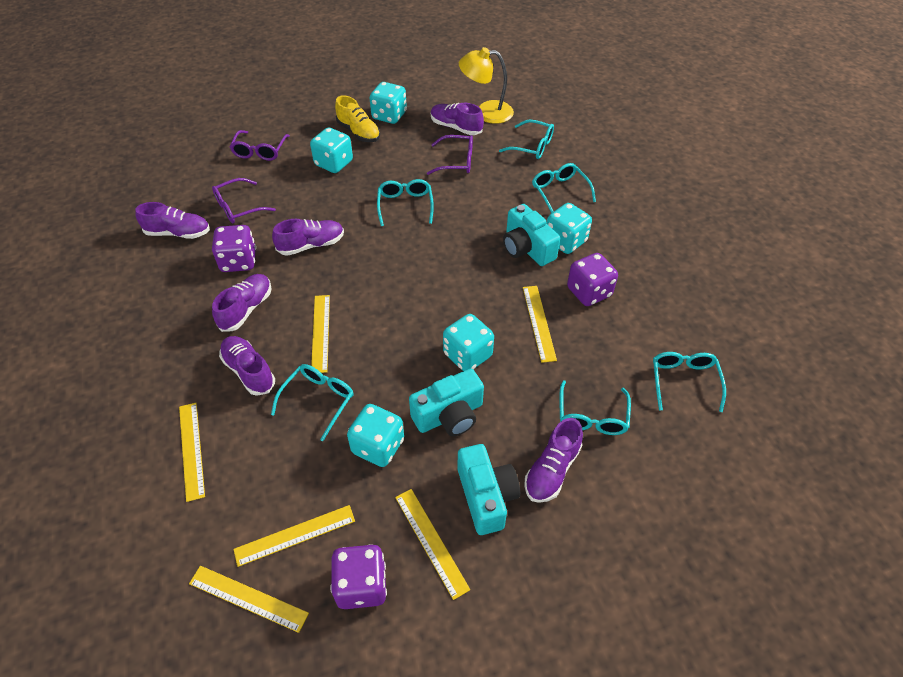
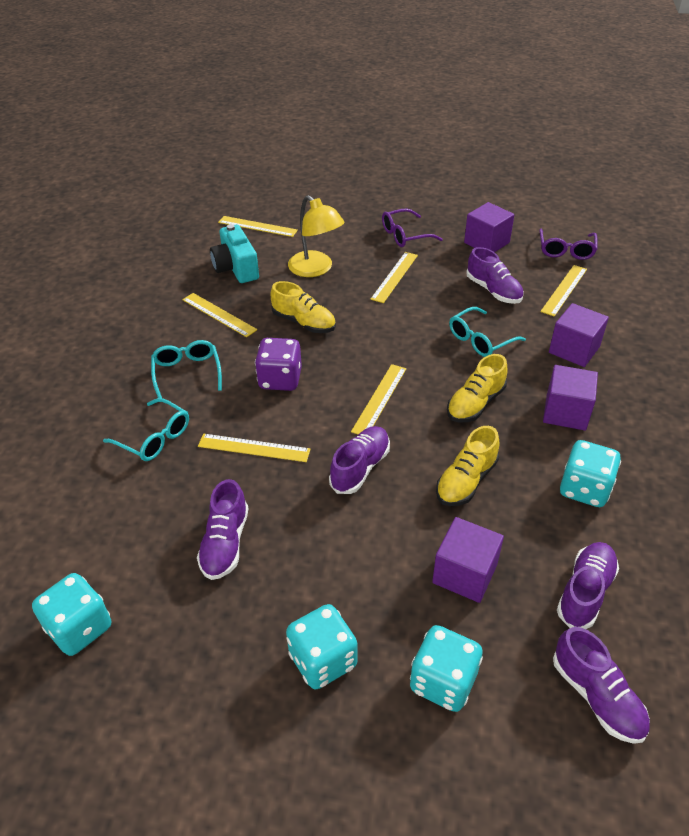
purple cube: none = 0 -> [432,517,504,603] [464,202,514,252] [543,365,598,431] [549,303,609,367] = 4
purple dice: [212,225,256,272] [330,544,387,609] [567,253,618,306] = 3 -> [255,338,302,391] = 1
purple glasses: [212,178,276,223] [230,130,290,161] [427,135,473,175] = 3 -> [382,208,443,247] [539,229,598,260] = 2
purple shoe: [135,202,210,239] [212,274,272,332] [219,336,275,396] [272,219,344,256] [431,103,484,135] [524,418,583,503] = 6 -> [197,479,248,580] [329,426,390,494] [466,247,524,304] [553,627,650,744] [557,542,619,629] = 5
turquoise camera: [409,369,484,436] [457,444,520,535] [503,204,560,266] = 3 -> [210,224,259,283] = 1
turquoise dice: [310,127,353,173] [347,404,404,467] [370,82,407,124] [443,314,494,371] [546,203,592,254] = 5 -> [32,573,111,656] [286,604,357,689] [410,625,483,712] [560,440,621,507] = 4
turquoise glasses: [271,364,354,441] [377,179,434,226] [499,120,554,159] [532,163,596,213] [560,380,631,435] [653,352,726,412] = 6 -> [103,398,189,461] [151,340,222,398] [449,307,526,357] = 3
yellow shoe: [335,95,380,142] = 1 -> [271,281,336,333] [436,426,500,506] [447,354,508,422] = 3

